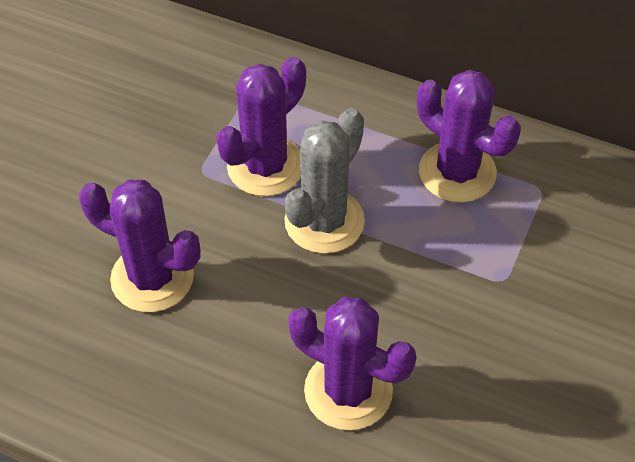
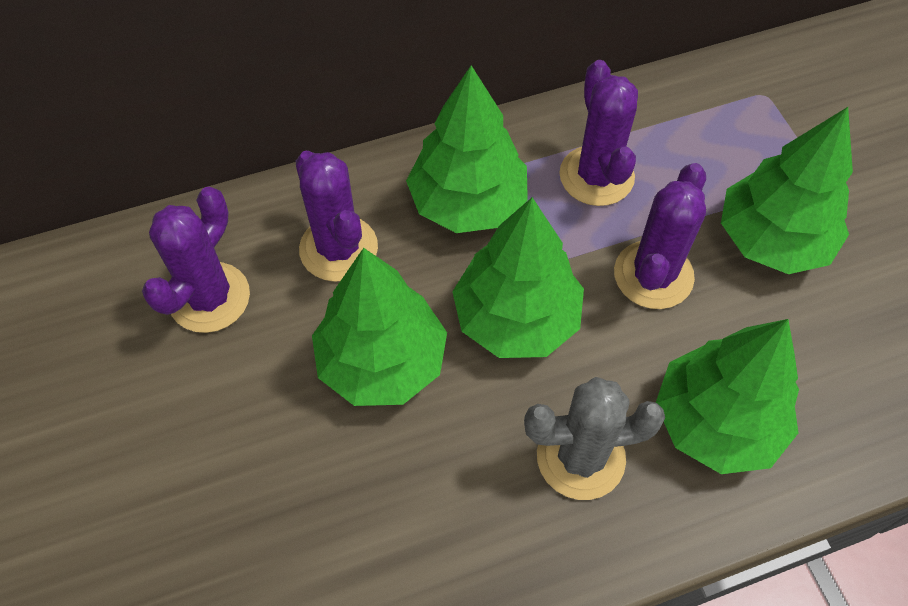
green tree: none = 0 -> [312,248,447,406] [406,65,528,233] [452,197,584,358] [656,319,799,474] [721,107,853,274] = 5

